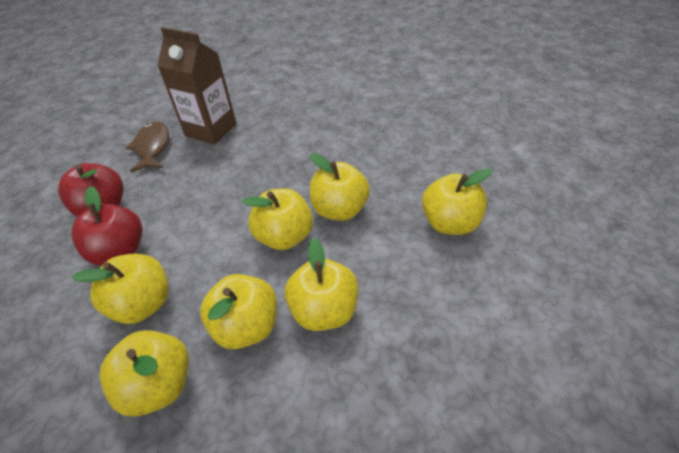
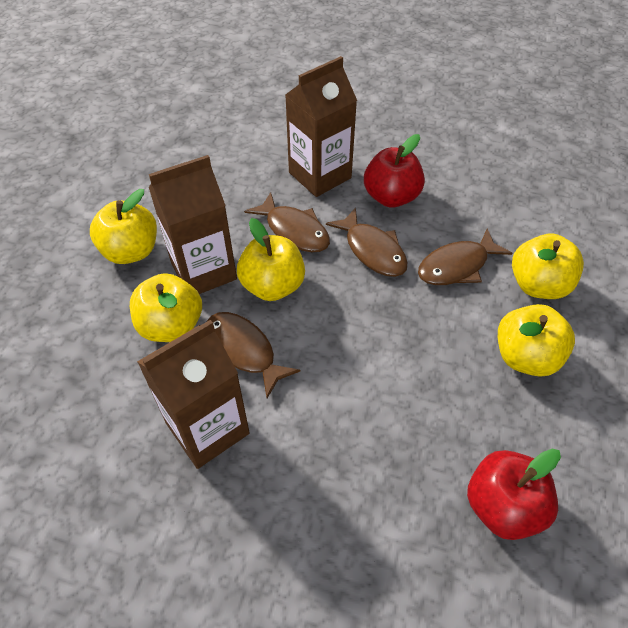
brown carton: [157,27,237,145] = 1 -> [137,320,250,469] [148,155,237,294] [285,56,357,197] = 3
brown fish: [126,121,169,172] = 1 -> [207,312,301,398] [244,192,330,252] [326,207,408,277] [418,228,512,285] = 4
yellow apple: [72,254,169,324] [100,330,189,417] [200,274,277,349] [242,188,313,250] [285,238,358,331] [310,153,370,221] [422,169,492,235] = 7 -> [90,189,157,264] [130,273,202,342] [237,218,305,301] [498,304,575,377] [512,233,584,299] = 5

